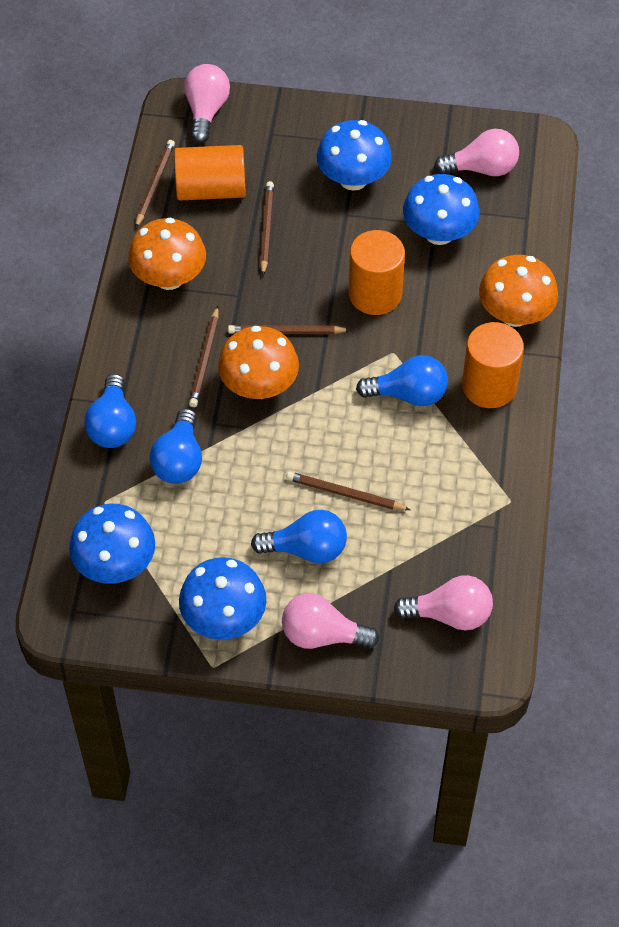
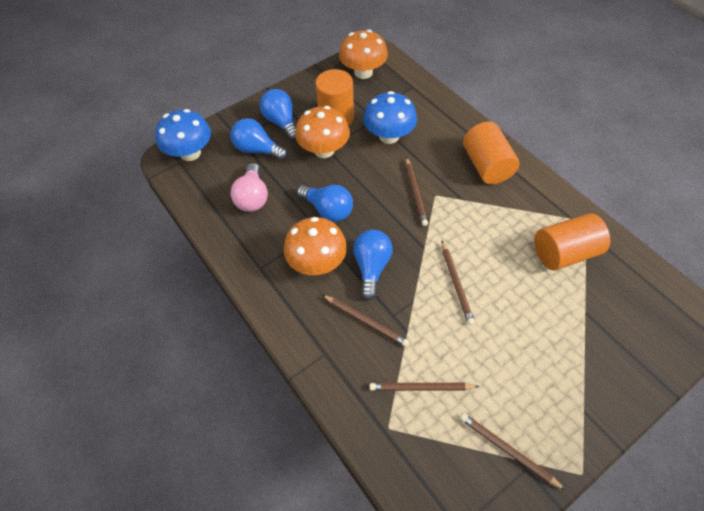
blue mushroom: [69,504,155,584] [179,557,266,640] [317,120,392,191] [403,174,480,245] = 4 -> [155,109,211,161] [363,91,417,144] = 2
pink light bulb: [184,64,230,143] [282,593,379,649] [394,575,493,630] [434,129,519,176] = 4 -> [231,163,268,212] = 1

